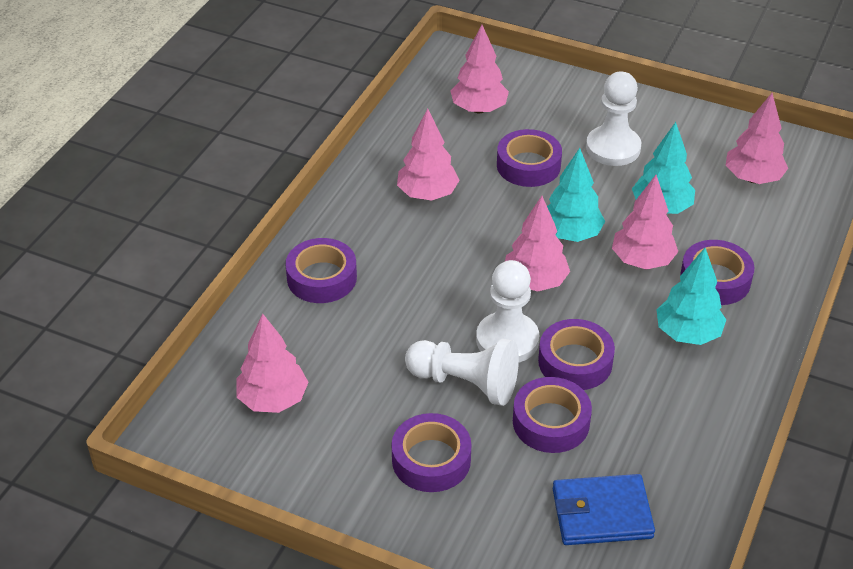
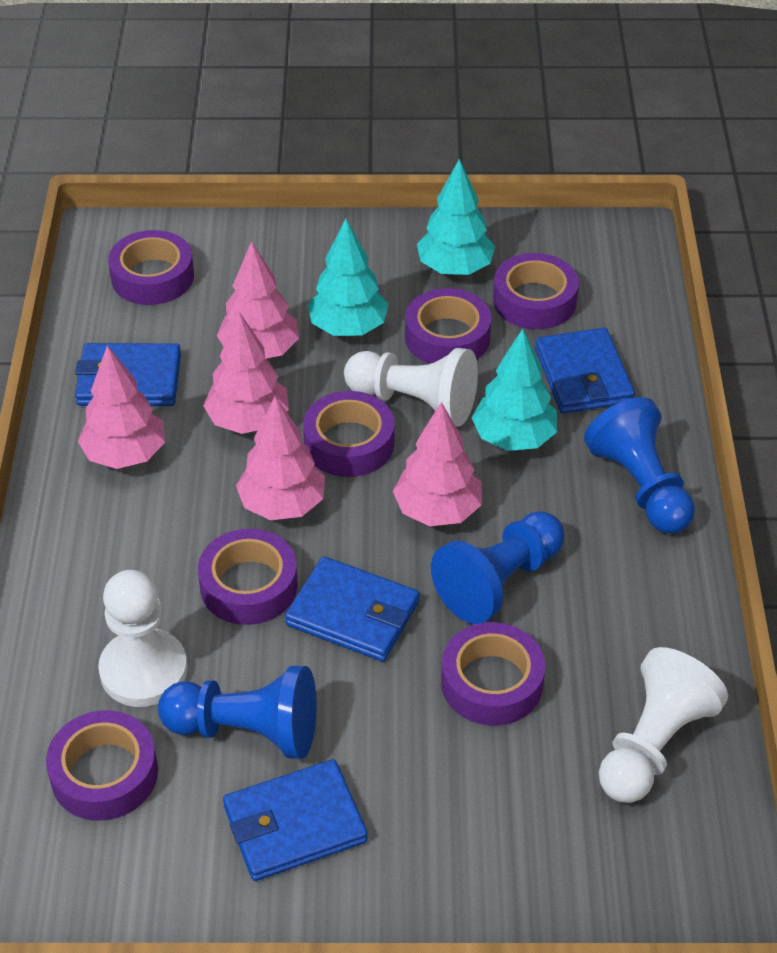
blue pawn: none = 0 -> [158,666,317,759] [431,511,565,624] [584,397,695,534] = 3
blue wallet: [553,474,655,545] = 1 -> [75,343,181,406] [223,759,368,881] [285,556,419,662] [535,328,635,414] = 4
pink tree: [236,314,308,413] [397,108,460,201] [450,25,509,114] [505,196,570,292] [612,175,678,270] [725,93,788,184] = 6 -> [78,345,165,469] [203,312,289,434] [217,241,299,359] [236,396,325,520] [393,402,482,526] = 5
purple tape: [285,238,357,303] [392,413,471,492] [497,129,562,187] [513,377,592,453] [538,319,615,390] [680,240,754,305] = 6 -> [46,710,158,821] [108,230,194,305] [198,529,298,625] [303,391,395,477] [405,288,492,364] [441,622,545,726] [493,253,579,329] = 7

